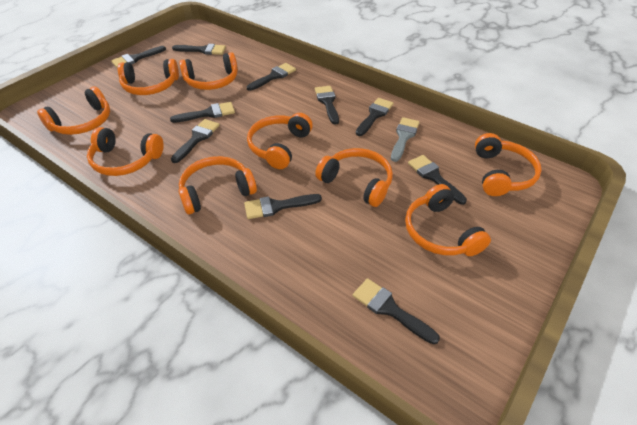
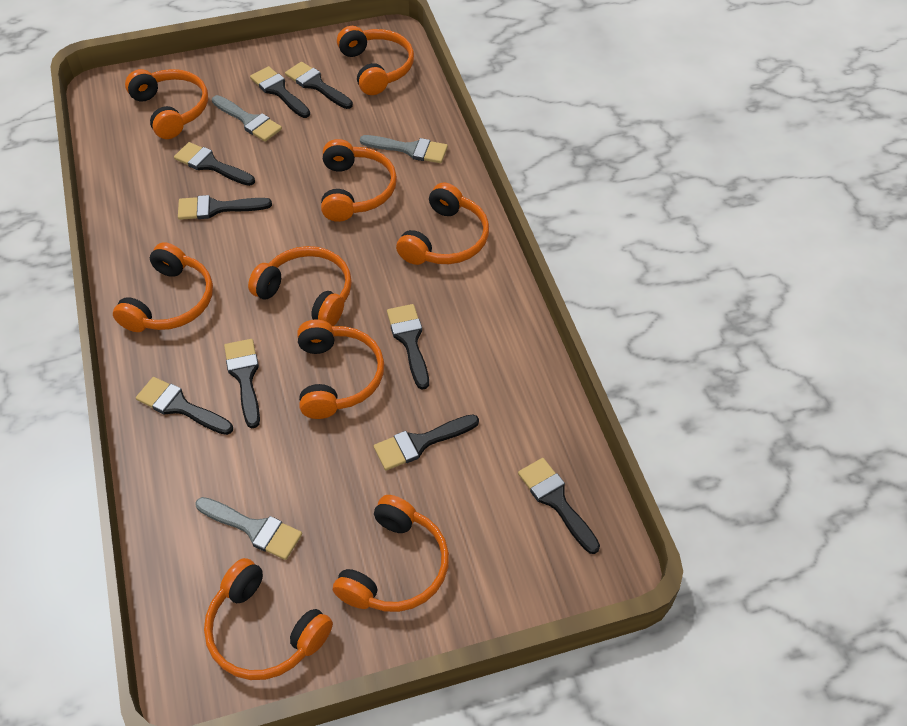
black brush: [111,46,166,68] [170,102,235,123] [171,119,220,163] [172,44,226,55] [244,194,322,219] [247,63,296,91] [315,86,339,125] [353,278,440,344] [356,98,394,136] [408,155,467,205] = 10 -> [136,377,233,435] [174,142,255,186] [178,195,272,220] [224,339,260,428] [250,66,310,118] [285,62,353,109] [374,414,479,470] [387,304,429,390] [518,458,600,554] = 9
grey brush: [391,117,420,162] = 1 -> [195,497,302,560] [212,95,282,142] [360,135,448,163] = 3

